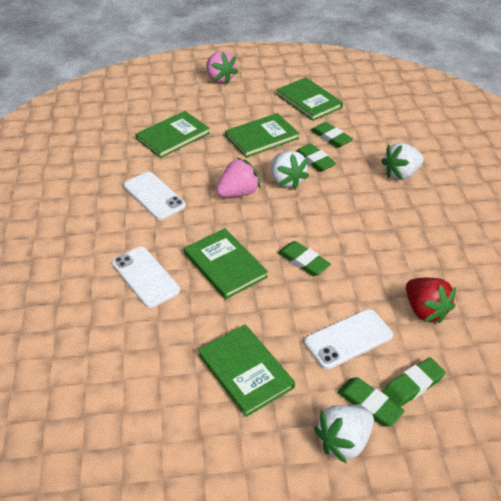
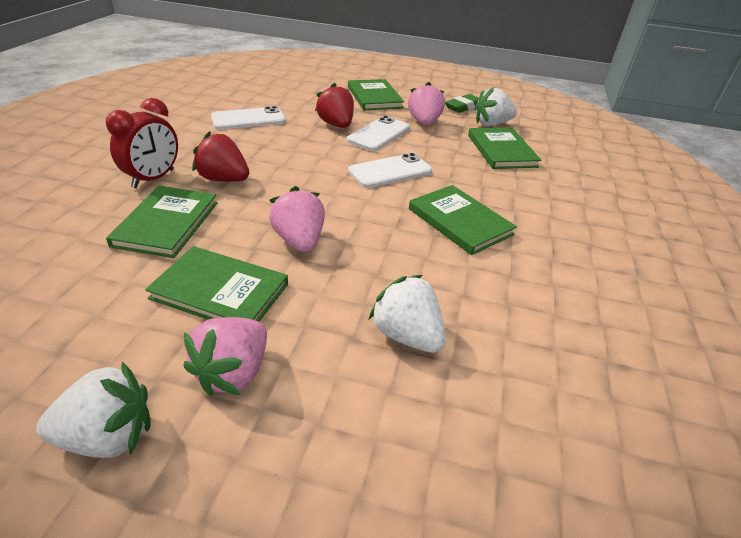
green eraser: [278,241,331,276] [296,144,337,172] [311,122,353,148] [337,377,405,427] [382,357,446,407] = 5 -> [445,94,479,113] = 1
pink strawberry: [206,51,238,84] [216,158,260,197] = 2 -> [183,317,267,396] [269,186,325,252] [408,82,445,126] = 3
red clock: none = 0 -> [106,98,178,188] = 1
red strawberry: [406,278,456,323] = 1 -> [192,131,249,182] [315,83,354,128] = 2

